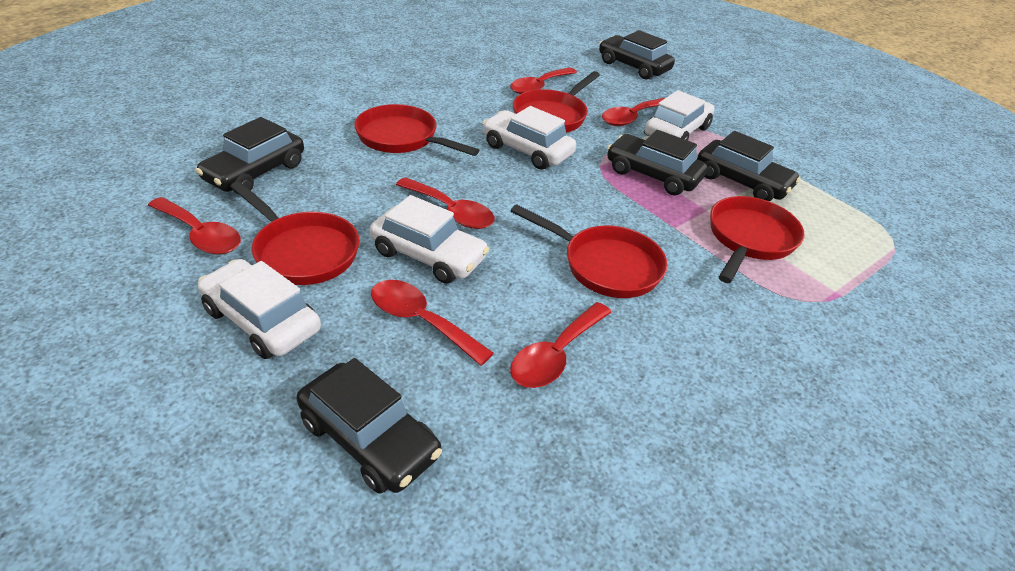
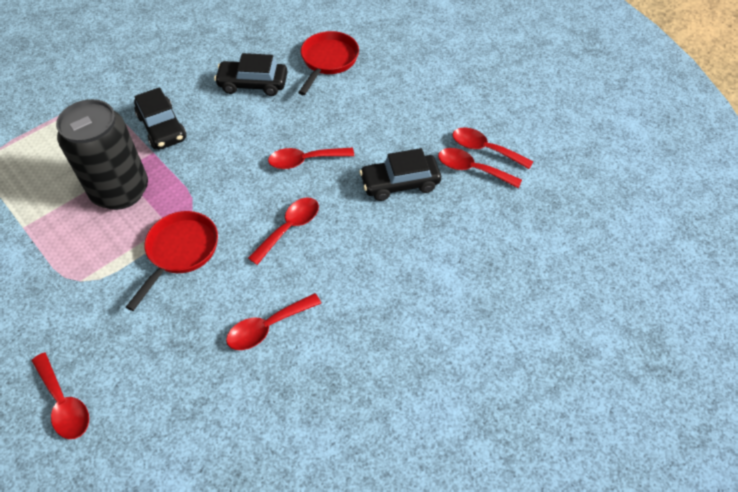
black can: none = 0 -> [56,99,148,210] = 1
black car: [196,117,304,194] [297,358,442,494] [599,30,675,80] [607,130,707,195] [697,131,801,201] = 5 -> [134,87,187,150] [214,53,287,96] [359,148,441,201] = 3
red pan: [230,181,359,285] [354,104,479,156] [511,204,668,298] [513,71,600,133] [710,196,805,283] = 5 -> [126,211,218,311] [298,31,359,95] = 2
white car: [198,259,321,359] [370,195,489,284] [482,106,576,170] [644,90,714,140] = 4 -> none = 0

